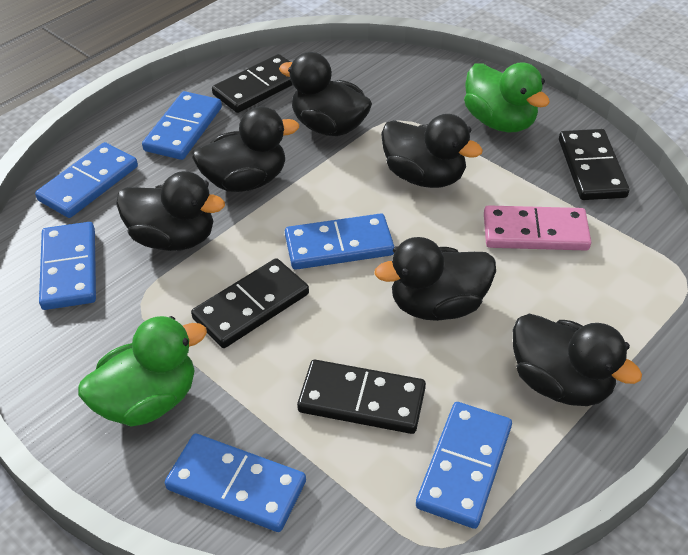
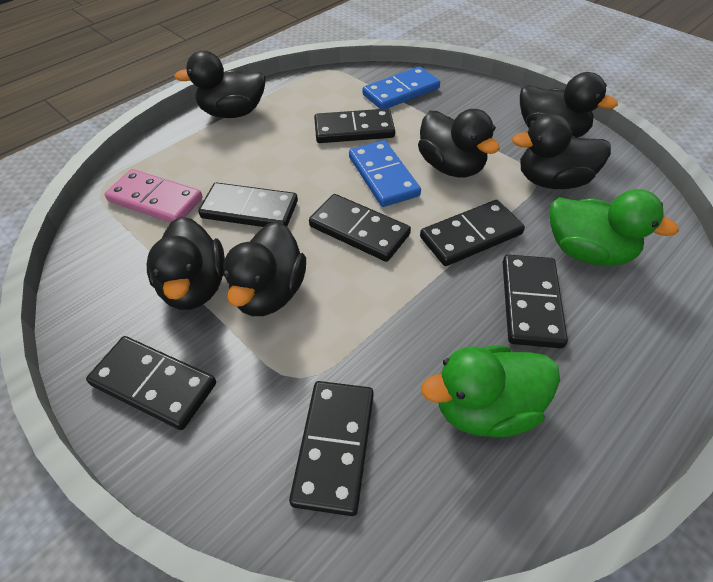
black domino: [191,258,309,348] [212,54,292,113] [297,360,426,434] [559,129,629,200] = 4 -> [86,336,216,430] [198,182,298,227] [289,381,374,516] [309,194,411,262] [314,108,395,143] [420,200,525,266] [503,255,568,348] = 7
blue domino: [35,142,138,218] [39,222,96,310] [142,91,222,160] [165,434,306,532] [285,213,394,270] [416,402,512,529] = 6 -> [349,140,421,207] [362,66,440,109] = 2

